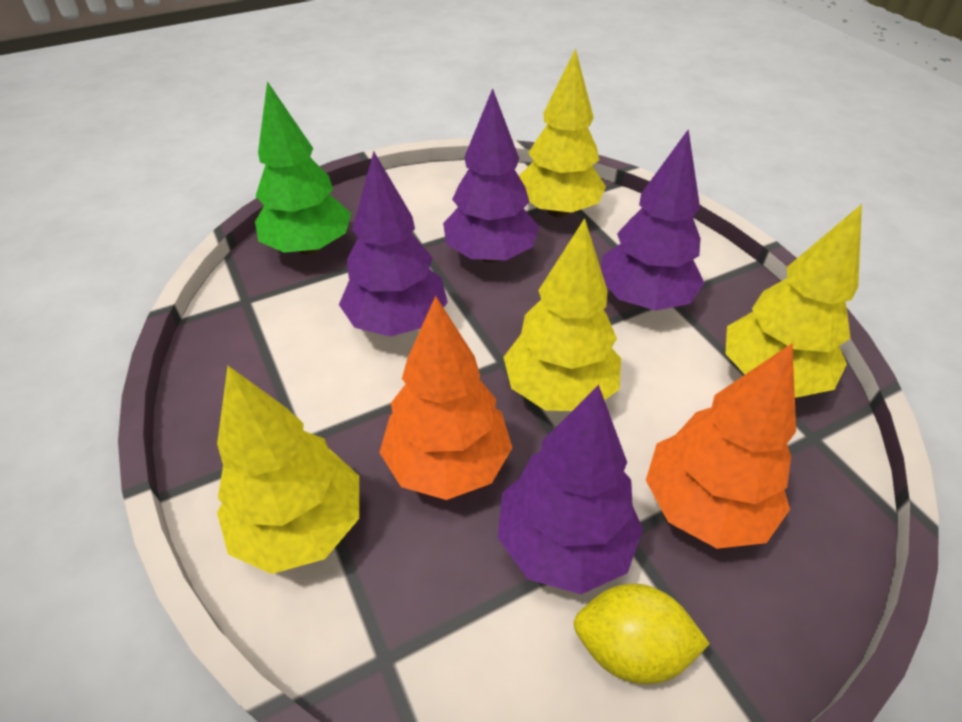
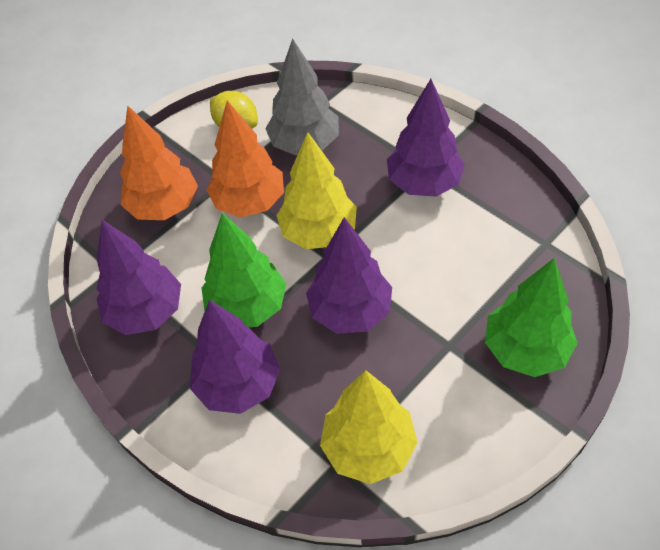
green tree: [255,81,351,255] = 1 -> [202,213,286,327] [485,258,577,377] = 2
grey tree: none = 0 -> [266,38,339,155] = 1
yellow tree: [217,366,359,574] [503,218,621,411] [519,48,606,217] [725,204,862,398] = 4 -> [277,132,357,249] [320,370,418,484] = 2

